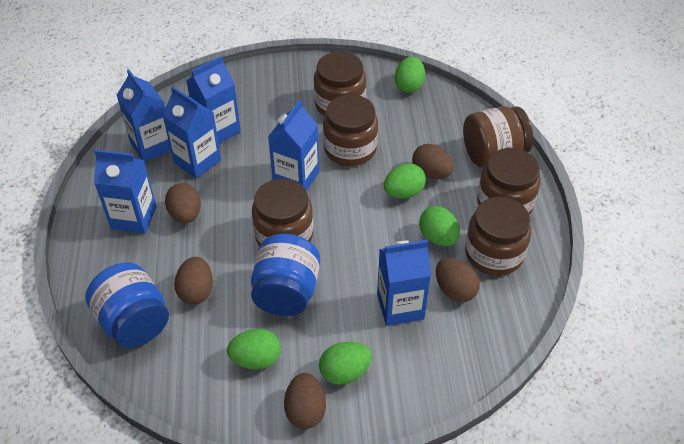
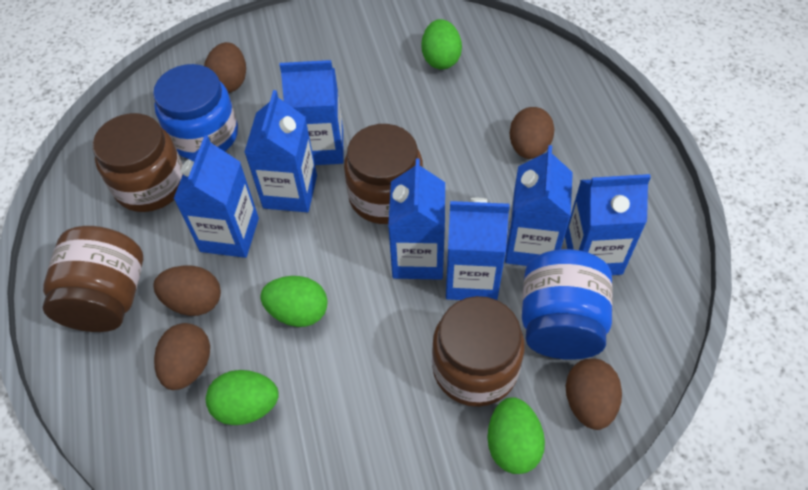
blue carton: [94,149,156,234] [117,69,171,162] [162,86,221,179] [186,56,241,143] [268,100,319,191] [377,240,431,326] = 6 -> [173,135,259,258] [244,90,317,212] [280,60,344,165] [388,158,445,280] [446,198,510,300] [505,145,573,266] [565,174,651,275] = 7
brown jar: [252,179,313,246] [314,52,366,116] [323,94,378,166] [463,106,533,168] [465,197,531,276] [477,148,541,215] = 6 -> [43,226,143,332] [93,113,183,212] [344,124,423,224] [432,296,525,407] = 4
green egg: [227,329,281,369] [319,342,372,385] [384,163,426,199] [395,57,425,93] [419,206,460,246] = 5 -> [206,370,279,425] [260,276,328,327] [421,19,462,69] [487,397,545,474] = 4

